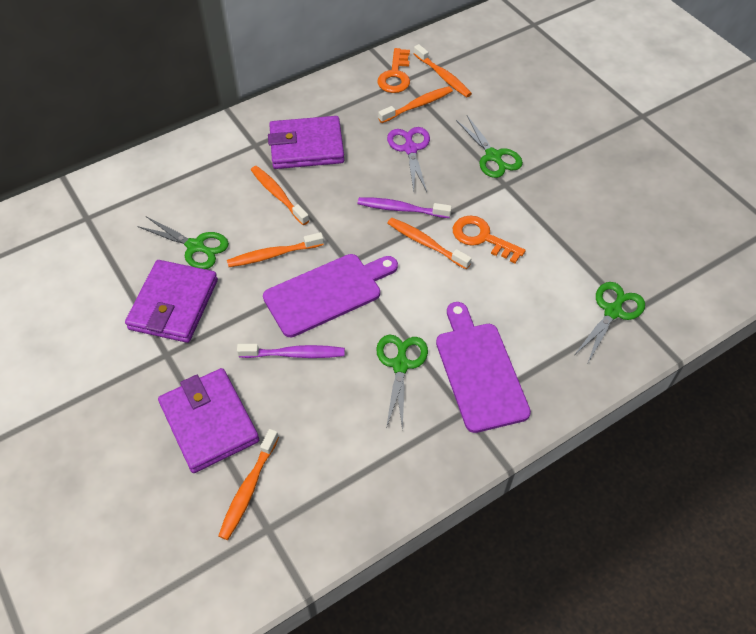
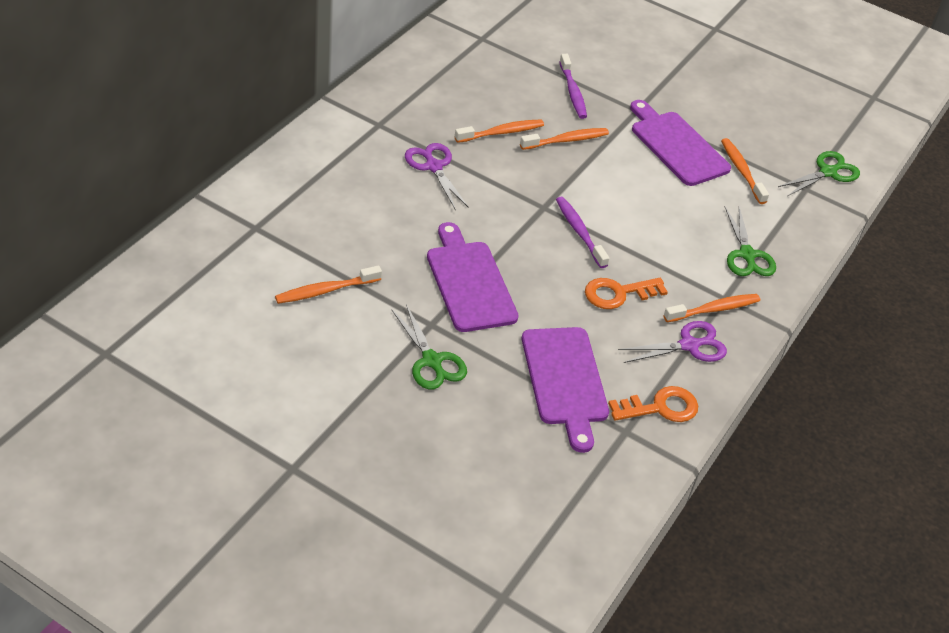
green scissors: [137,216,229,269] [376,335,428,431] [456,116,523,178] [575,282,645,363] = 4 -> [391,304,467,389] [725,207,776,276] [778,151,860,196] = 3
orange toothbrush: [218,429,279,540] [227,232,324,267] [251,166,309,225] [378,86,453,123] [387,218,472,269] [414,44,472,97] = 6 -> [275,265,382,304] [455,119,544,143] [520,128,609,150] [664,294,760,322] [721,138,769,204] = 5
purple cutting board: [263,254,398,337] [436,302,531,433] = 2 -> [427,222,518,332] [522,327,609,453] [630,100,731,186] = 3
purple scissors: [387,127,430,192] = 1 -> [405,143,469,210] [618,321,727,363] = 2
purple wallet: [125,260,218,343] [158,368,259,473] [268,116,344,169] = 3 -> none = 0

